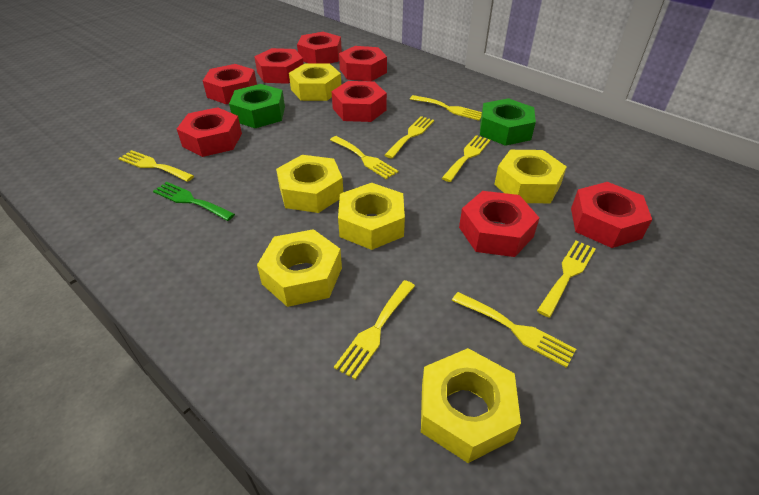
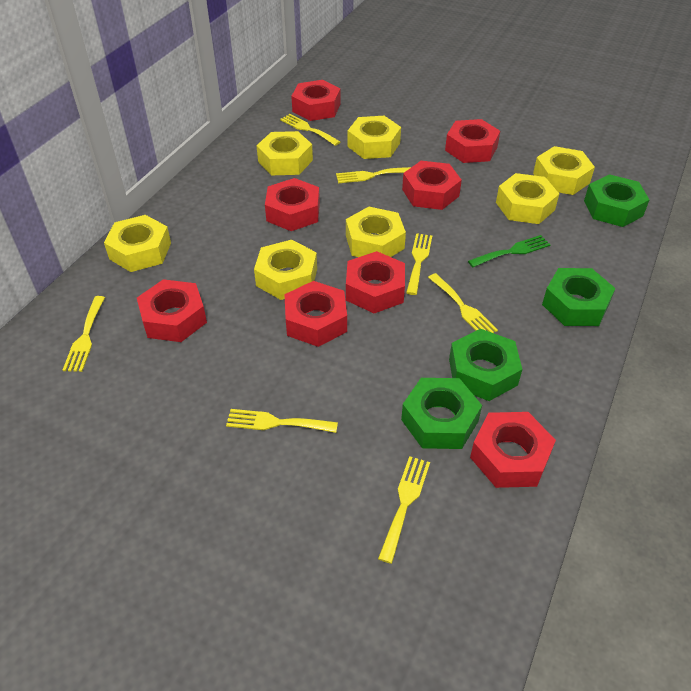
green nut: [229,84,285,128] [480,98,536,146] = 2 -> [401,378,482,449] [449,329,522,401] [542,268,616,326] [584,174,649,227] = 4
yellow fork: [118,150,194,182] [330,136,399,179] [334,280,415,380] [385,116,434,159] [410,95,482,121] [442,135,490,182] [452,292,576,368] [537,241,596,318] = 8 -> [63,296,105,372] [226,409,338,433] [280,114,340,146] [336,167,411,183] [378,456,430,564] [406,233,432,295] [428,273,498,333] = 7
yellow nut: [257,229,342,307] [276,155,343,213] [289,63,341,101] [338,183,405,250] [421,348,521,463] [494,150,567,203] = 6 -> [104,215,171,272] [254,240,317,300] [256,131,313,175] [346,207,406,257] [348,116,401,159] [496,173,559,224] [533,146,595,195] = 7

